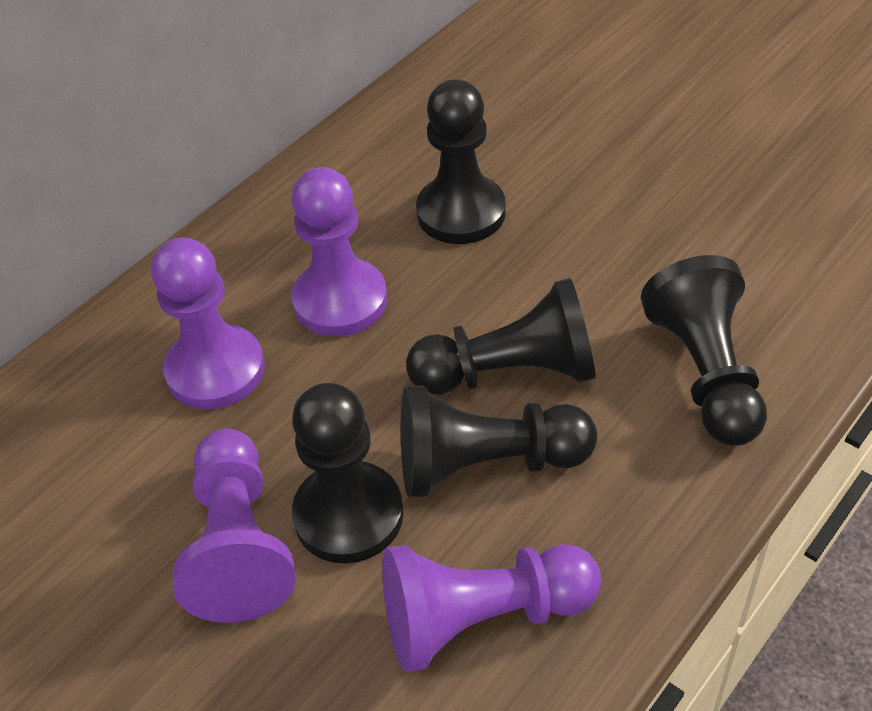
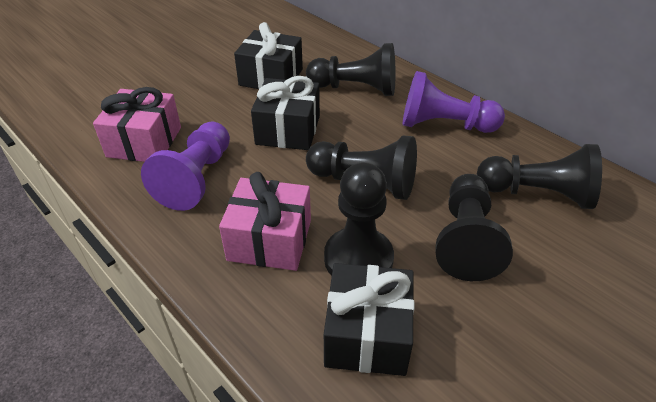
black gift: none = 0 -> [234,22,303,89] [251,76,320,150] [324,263,415,376] = 3
pink gift: none = 0 -> [93,87,181,162] [219,172,311,271] = 2
purple pawn: [151,237,265,409] [173,429,296,623] [291,167,388,337] [382,544,601,673] = 4 -> [141,122,230,211] [403,71,505,133] = 2

